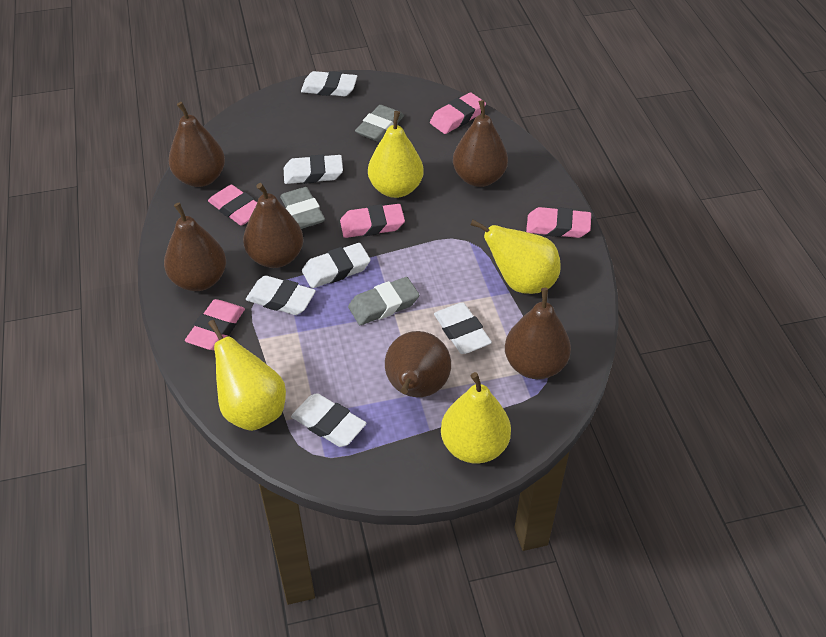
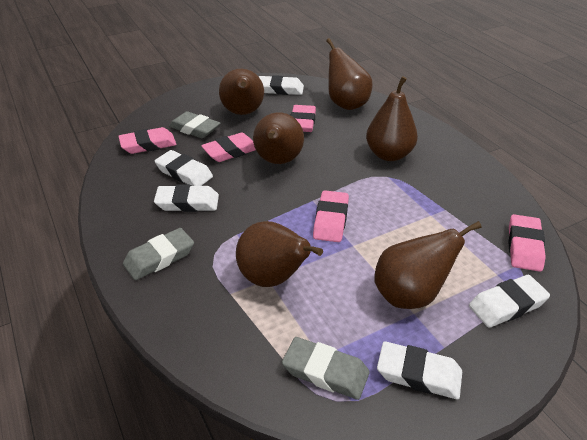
white eraser: [246,275,316,315] [284,155,343,184] [291,393,366,447] [301,71,357,96] [302,243,371,288] [434,303,492,354] = 6 -> [154,184,219,212] [155,150,213,186] [259,75,304,95] [377,341,462,399] [469,275,550,328] = 5
yellow pear: [208,320,286,431] [368,111,424,198] [441,372,511,464] [471,220,561,294] = 4 -> none = 0

